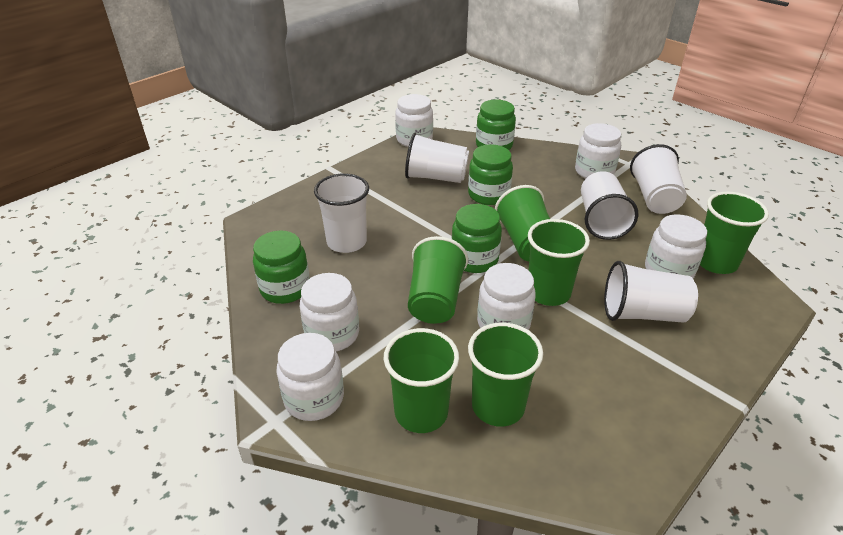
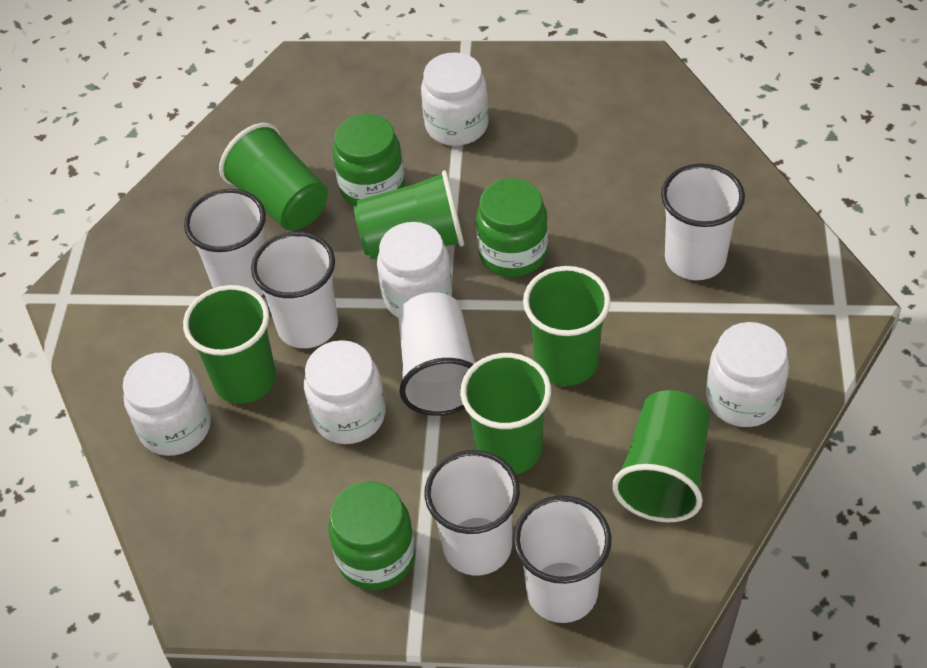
green jar: [253,231,310,304] [451,204,502,273] [468,145,513,205] [476,100,516,150] = 4 -> [328,481,415,590] [333,114,405,206] [476,178,548,277] = 3
white cup: [314,173,369,253] [405,133,469,183] [581,171,638,240] [604,261,698,323] [630,144,687,214] = 5 -> [184,189,266,296] [251,232,338,348] [398,292,476,416] [425,450,520,576] [513,495,612,623] [661,164,745,280] = 6
white jar: [276,333,344,421] [300,273,359,351] [395,94,433,147] [477,263,536,330] [575,123,621,179] [645,214,707,278] = 6 -> [123,352,211,456] [304,340,386,444] [377,222,452,317] [421,52,489,146] [706,322,789,427] = 5

